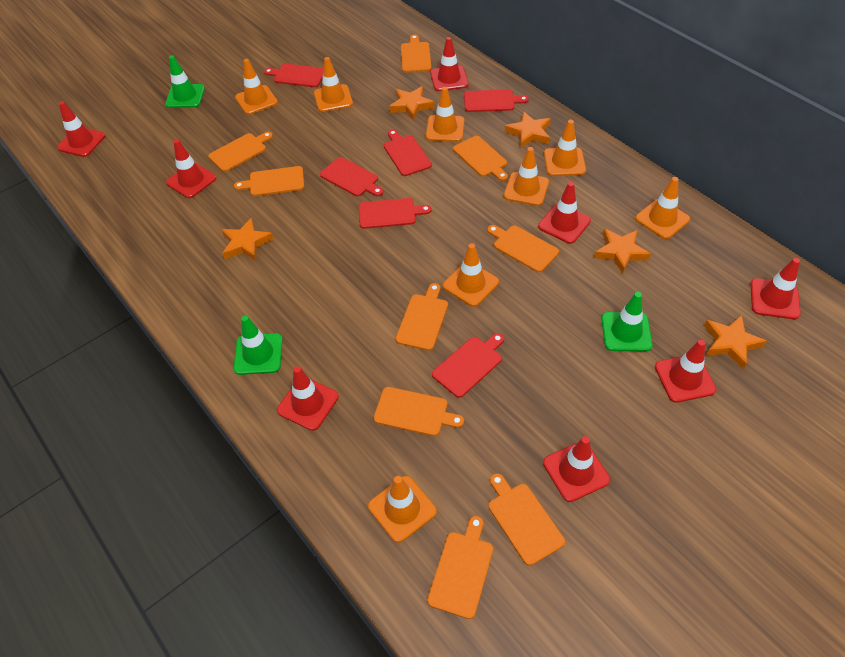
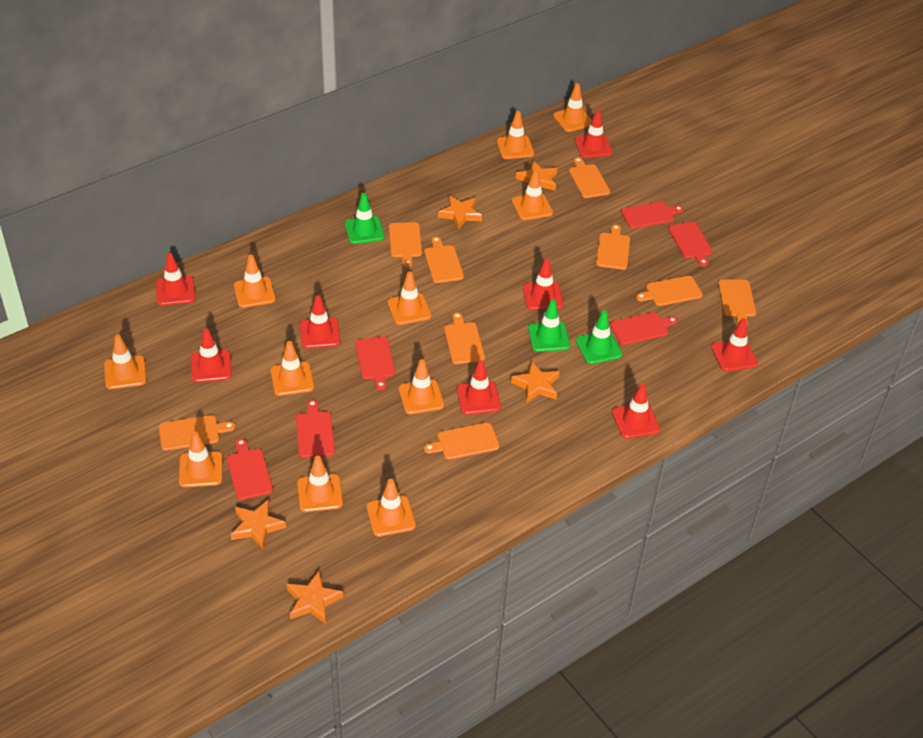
orange traffic cone: [235,59,278,115] [314,57,353,112] [368,476,437,543] [426,87,464,142] [443,243,499,307] [504,147,549,206] [544,120,586,176] [635,177,690,239] = 8 -> [104,335,146,389] [179,432,222,487] [234,255,276,308] [270,341,314,396] [297,456,343,512] [366,479,416,537] [388,271,431,325] [399,359,444,415] [497,111,534,159] [512,170,553,220] [553,83,592,132] = 11

